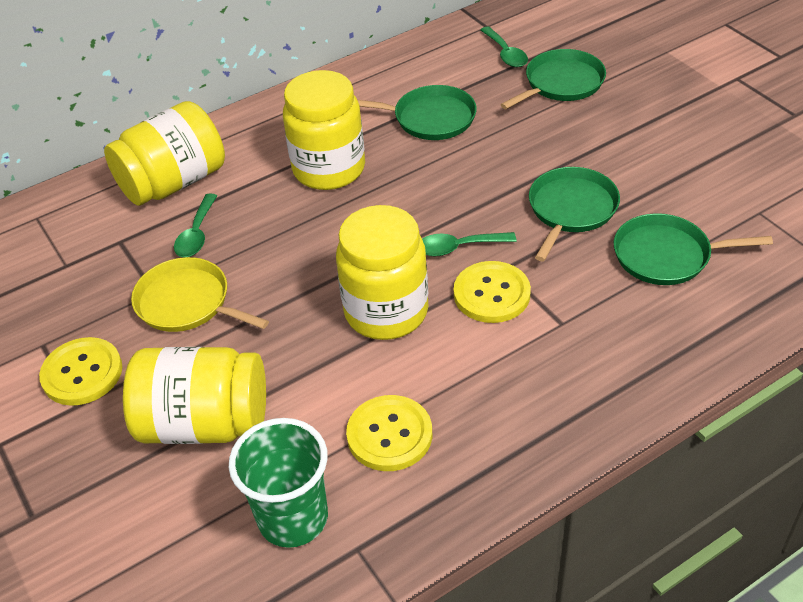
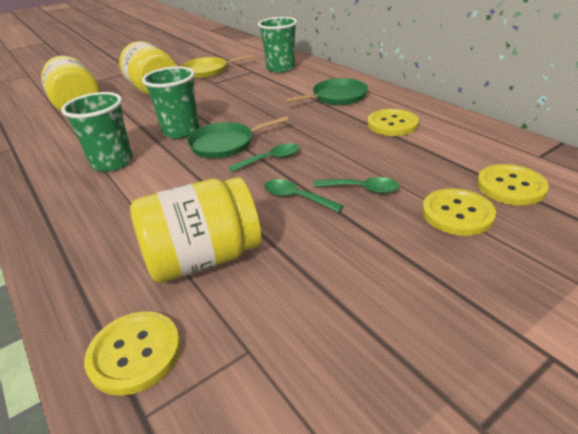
green cup: [229,418,328,548] = 1 -> [61,92,133,172] [142,66,199,139] [258,17,297,73] = 3
green pan: [358,85,477,140] [500,49,606,109] [529,167,620,261] [614,213,773,285] = 4 -> [187,116,289,158] [284,78,368,105] = 2
yellow button: [39,337,122,406] [346,395,432,471] [454,261,531,323] = 3 -> [84,311,181,396] [368,109,419,136] [422,188,496,236] [477,164,549,206] = 4
yellow jar: [104,101,225,206] [123,347,266,444] [283,70,365,190] [336,205,428,340] = 4 -> [41,56,100,111] [119,41,177,95] [130,177,261,283] = 3

